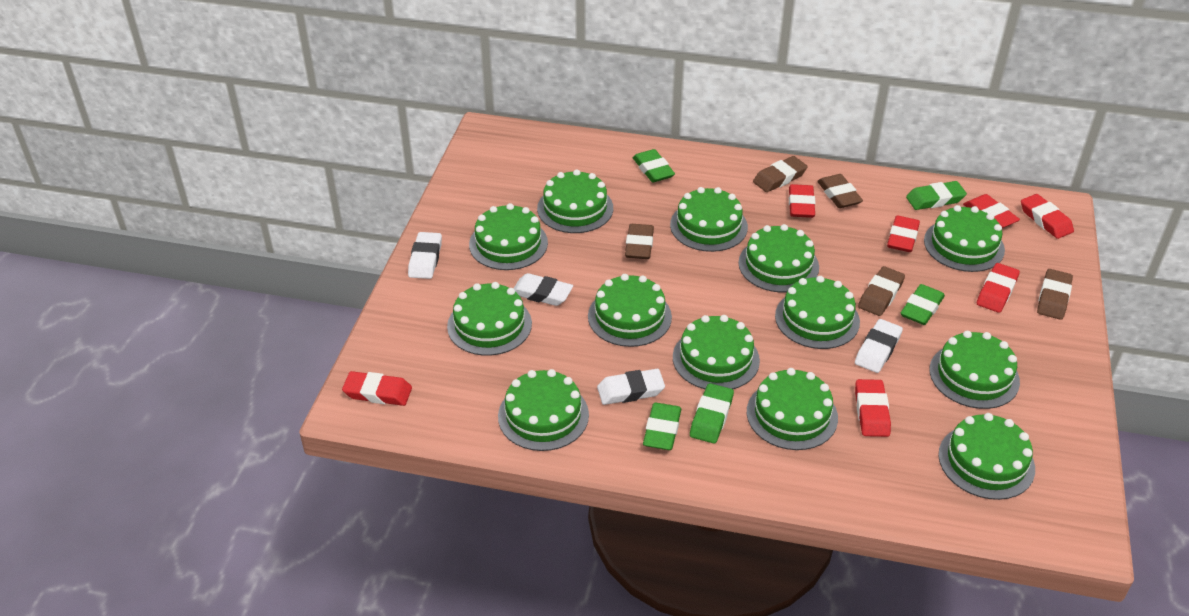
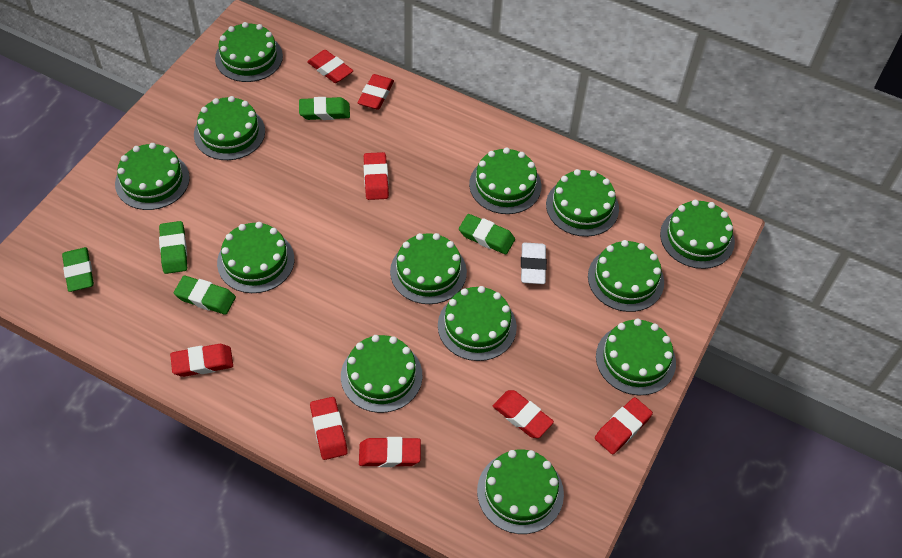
brown eraser: [625,224,654,259] [753,156,808,192] [817,174,863,208] [858,266,905,316] [1037,269,1073,320] = 5 -> none = 0
red eraser: [342,371,412,406] [789,184,816,218] [855,379,891,437] [887,215,920,252] [963,194,1020,228] [977,263,1020,313] [1021,194,1074,239] = 7 -> [170,344,233,377] [307,50,353,83] [310,397,348,460] [358,74,394,110] [359,437,421,467] [364,152,389,200] [493,390,554,438] [595,397,653,454] = 8
white eraser: [408,232,442,279] [513,273,573,306] [597,369,665,405] [855,319,903,373] = 4 -> [521,242,547,284] = 1

